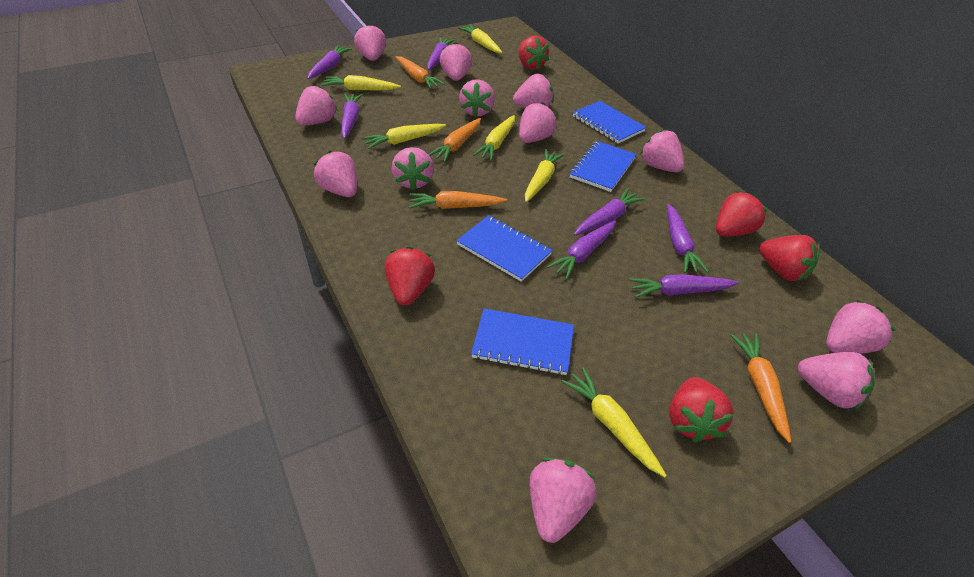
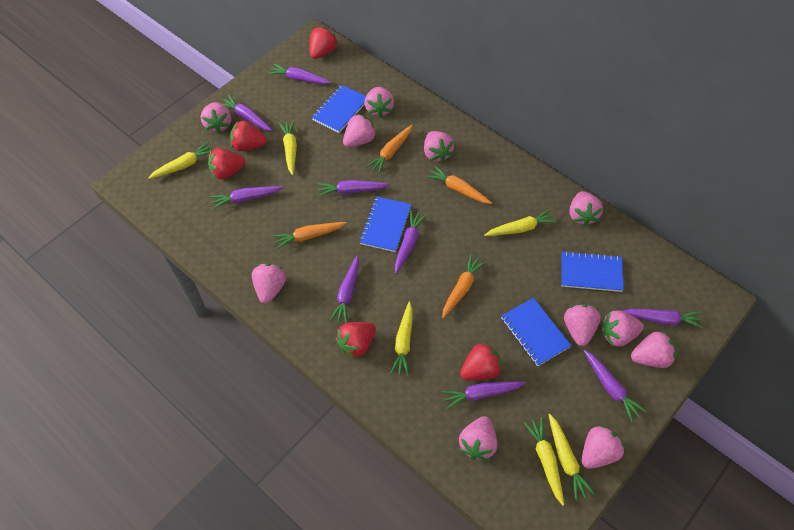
pink strawberry: [295,85,338,126] [314,151,357,197] [354,24,386,61] [392,147,434,191] [440,42,472,81] [459,79,495,117] [513,74,553,108] [519,102,557,143] [529,458,597,543] [640,129,685,172] [798,352,875,410] [826,300,895,354] = 12 -> [201,102,231,133] [252,263,286,304] [343,114,377,147] [364,87,394,118] [424,131,454,163] [459,416,497,460] [564,304,601,346] [569,191,603,226] [582,425,625,469] [602,310,644,346] [631,331,676,368] = 11
purple carrot: [308,45,352,79] [341,94,363,139] [427,37,455,70] [547,221,616,280] [574,188,645,236] [629,274,739,298] [667,204,709,273] = 7 -> [210,186,283,209] [221,95,272,131] [268,63,331,84] [317,180,390,197] [329,255,359,323] [395,210,427,274] [442,381,526,409] [584,350,647,422] [623,309,704,328] = 9

